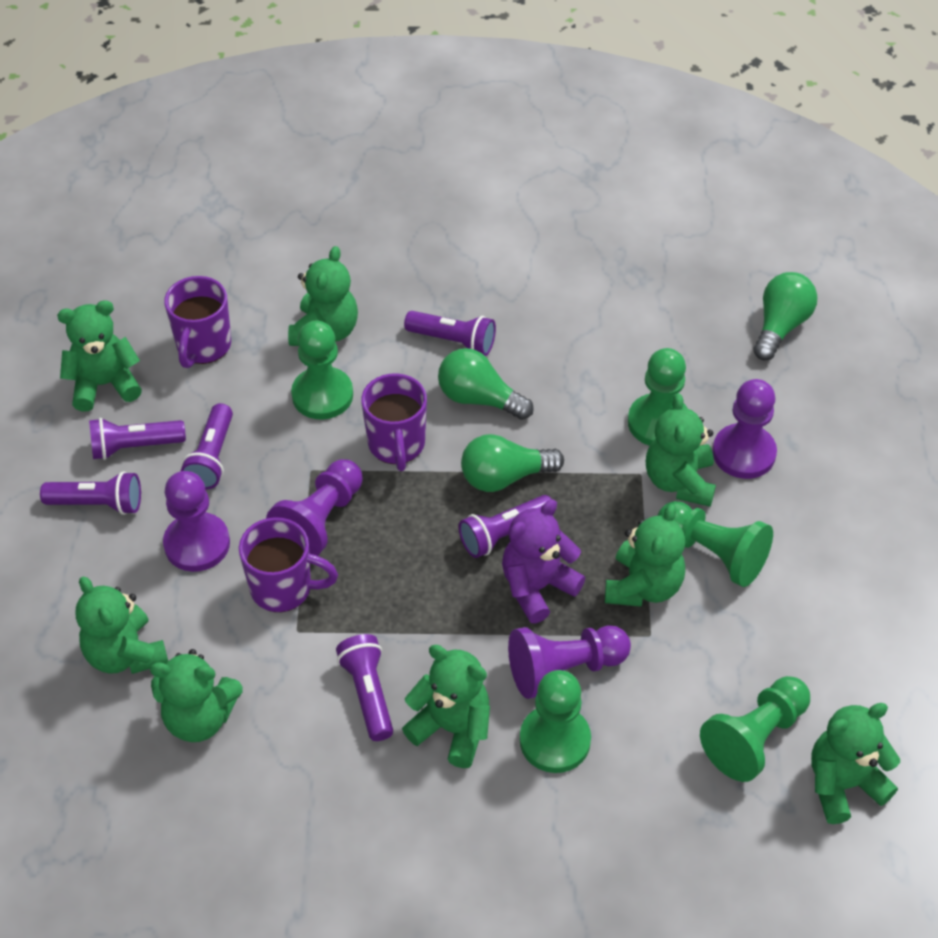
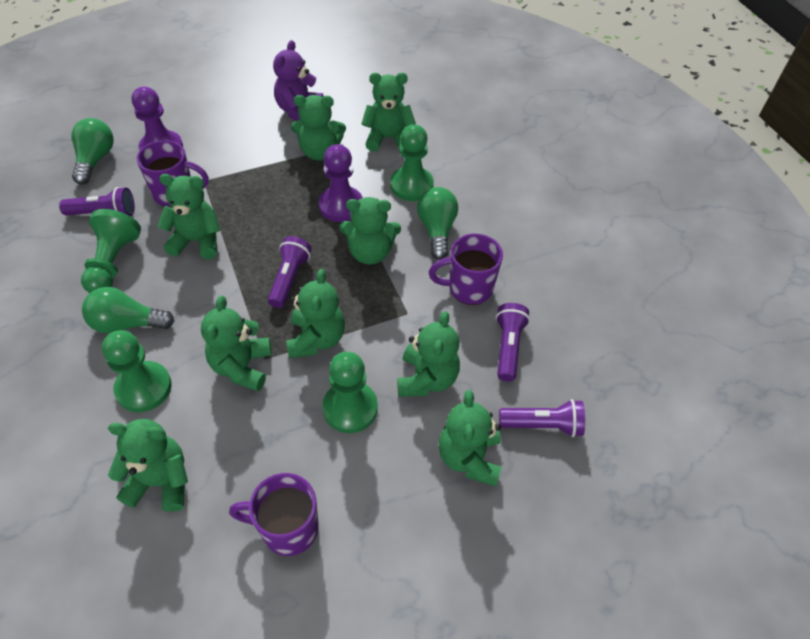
green pawn: [291,321,353,420] [520,670,591,773] [628,348,687,446] [657,501,773,587] [700,676,810,782] = 5 -> [81,209,141,293] [102,330,172,412] [322,352,378,433] [390,124,434,201] = 4
green teddy bear: [57,300,142,411] [76,577,168,674] [150,649,243,742] [288,246,358,346] [402,645,490,768] [605,504,685,607] [646,393,716,507] [811,703,900,824] = 8 -> [108,419,188,512] [158,174,220,259] [201,296,272,392] [286,269,345,358] [291,95,346,161] [339,197,401,265] [361,73,416,152] [397,311,460,397] [438,390,502,486] = 9
purple flashlight: [40,471,141,515] [89,418,186,460] [181,403,233,490] [336,634,393,741] [404,311,496,356] [459,495,555,558] = 6 -> [59,187,135,216] [268,236,312,308] [496,303,530,381] [499,399,585,437] = 4
purple pawn: [163,471,230,572] [266,459,363,556] [508,625,631,699] [712,379,777,479] = 4 -> [132,87,183,150] [318,144,363,222] = 2

